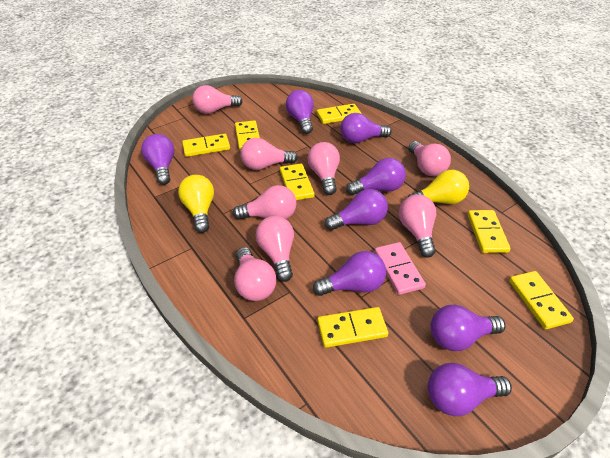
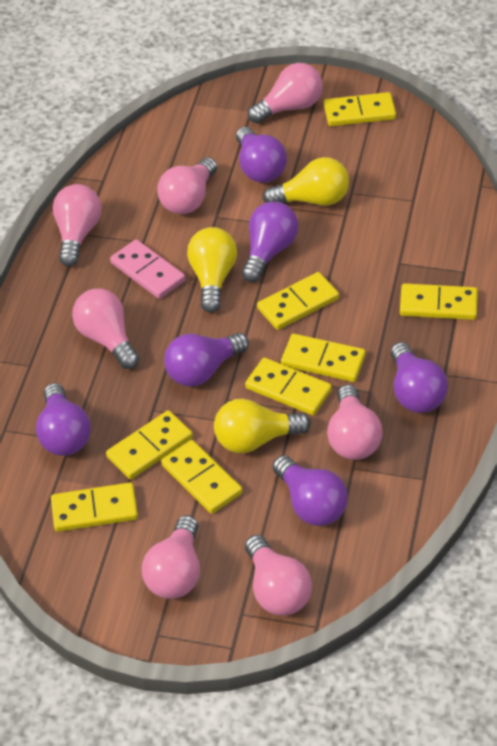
pink light bulb: [192,85,243,114] [233,185,297,220] [234,247,276,301] [240,138,298,170] [256,216,294,282] [308,142,340,195] [399,195,436,258] [408,141,451,176] = 8 -> [53,184,102,267] [72,289,139,369] [142,515,200,599] [157,157,217,214] [245,535,312,616] [248,63,323,124] [327,385,383,460] = 7
purple light bulb: [141,134,174,185] [286,90,314,134] [313,251,386,296] [325,189,388,230] [340,113,392,143] [346,158,406,195] [427,363,512,416] [431,304,506,351] = 8 -> [36,383,91,456] [164,333,249,386] [236,127,287,183] [242,201,298,282] [272,455,348,526] [391,342,448,413] = 6
yellow domino: [182,134,230,157] [235,120,260,151] [280,164,314,200] [317,104,362,124] [317,307,388,348] [468,210,511,253] [509,271,574,329] = 7 -> [51,482,138,532] [106,410,193,479] [161,440,243,514] [245,358,332,415] [257,272,339,330] [281,334,366,382] [324,92,396,126] [400,283,478,320] = 8
yellow light bulb: [178,175,214,233] [407,170,469,204] = 2 -> [187,227,237,313] [214,399,311,453] [263,157,349,206] = 3

